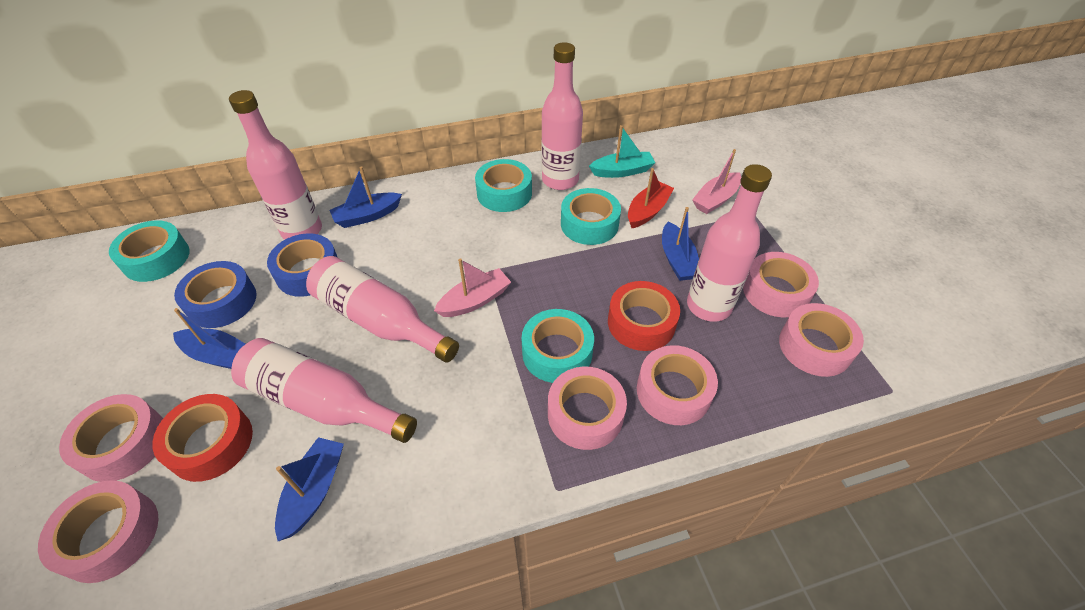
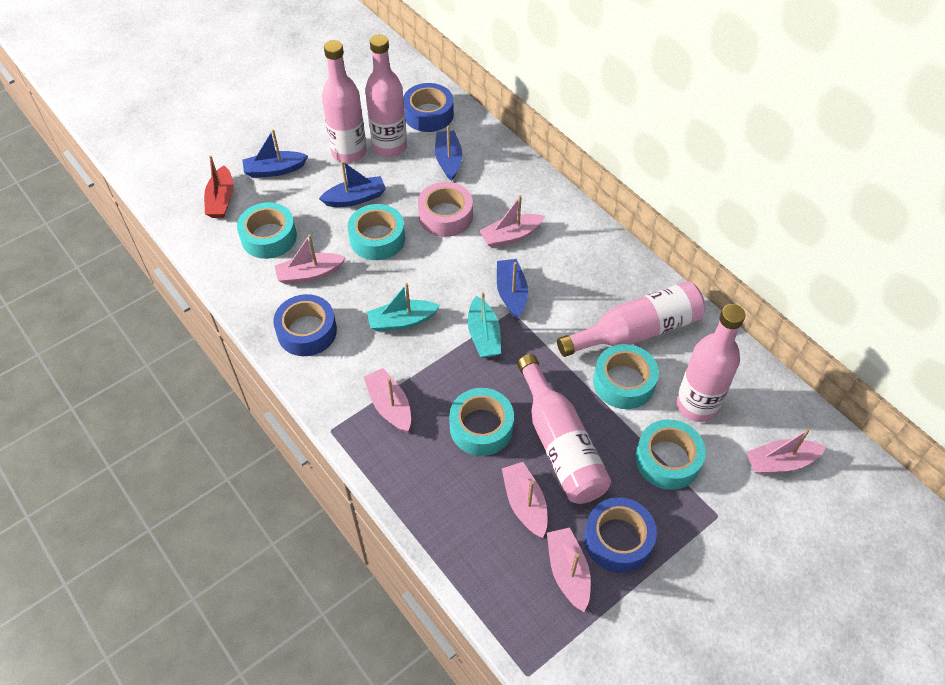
blue tape: [174,261,257,328] [267,234,338,297] = 2 -> [273,294,337,356] [403,83,454,132] [584,497,657,573] = 3
pink boat: [434,258,511,317] [692,149,741,214] = 2 -> [275,234,346,285] [364,368,411,432] [479,195,545,248] [502,462,547,538] [547,527,591,612] [746,428,826,474] = 6
pink tape: [38,480,159,583] [59,394,163,482] [548,367,627,450] [637,345,718,425] [743,252,819,317] [779,303,864,377] = 6 -> [418,182,473,237] = 1
red tape: [152,394,253,482] [608,281,680,351] = 2 -> none = 0
turquoise boat: [589,125,655,178] = 1 -> [367,283,440,332] [468,292,501,358] = 2
turquoise tape: [109,220,190,282] [475,159,532,212] [521,309,594,383] [561,188,621,245] = 4 -> [237,202,297,259] [348,204,405,260] [449,388,514,456] [593,344,659,409] [635,419,706,490] = 5

